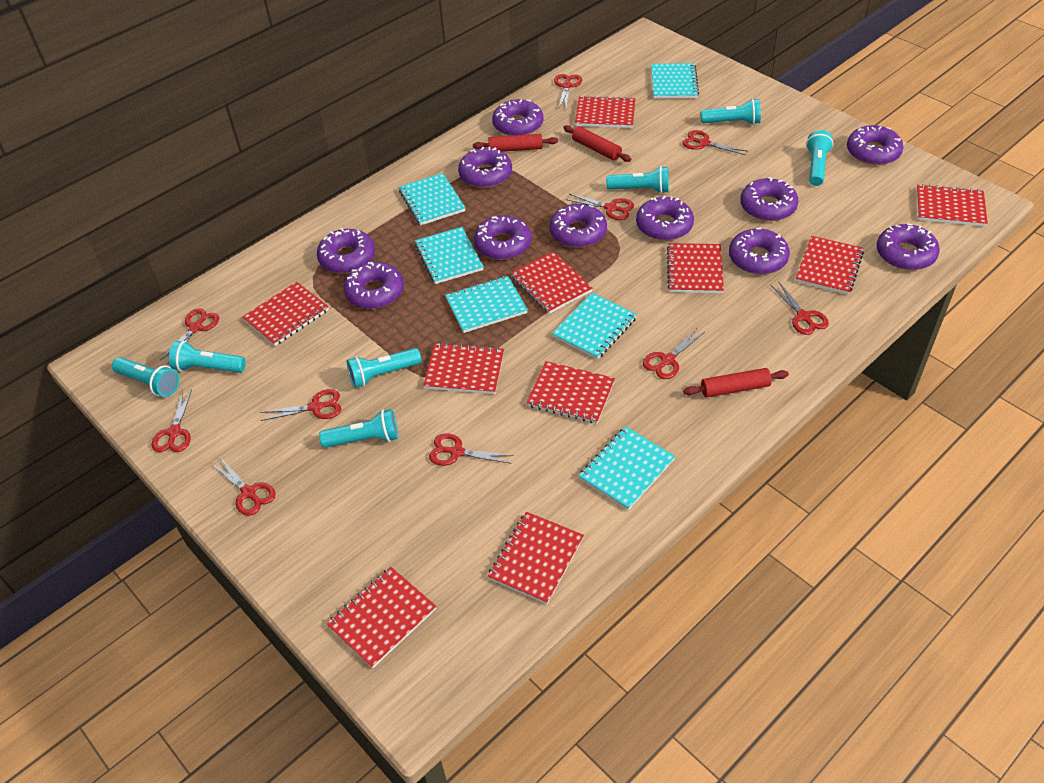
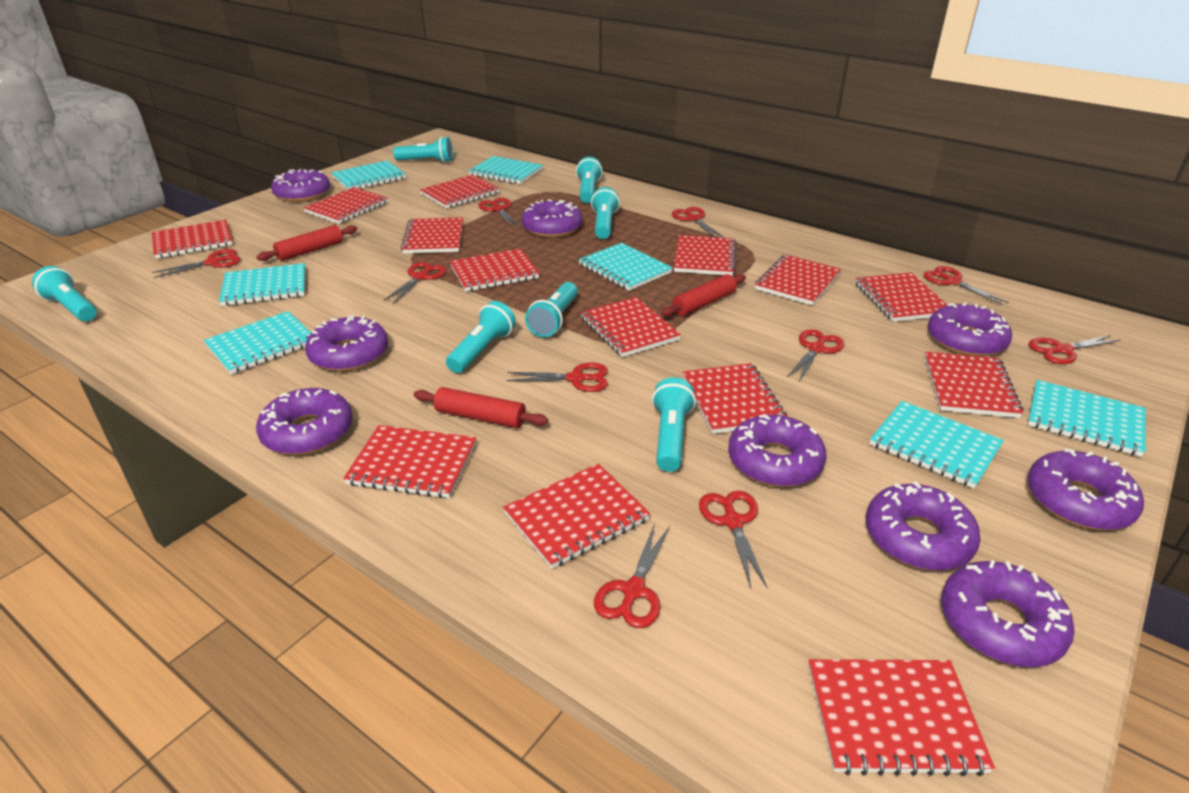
purple donut: [317,228,375,274] [344,262,404,309] [458,147,512,188] [474,216,532,260] [492,99,543,136] [550,204,607,248] [636,196,694,241] [729,228,790,275] [740,177,798,221] [847,125,904,165] [877,224,940,270] = 11 -> [256,388,353,455] [271,169,330,202] [305,316,388,372] [521,199,582,238] [728,414,827,487] [866,481,981,571] [928,302,1012,357] [942,560,1075,667] [1028,448,1144,530] = 9
red notebook: [242,282,329,346] [327,567,436,668] [423,343,504,394] [488,512,584,604] [511,252,593,314] [526,361,615,424] [575,96,635,128] [667,243,724,293] [796,236,864,294] [917,184,988,227] = 10 -> [152,220,233,259] [303,187,388,224] [343,425,477,498] [401,217,463,254] [420,175,499,208] [450,248,540,292] [503,463,650,569] [580,297,681,357] [674,235,737,276] [683,363,787,434] [755,255,841,305] [808,659,995,776] [855,272,947,322] [924,352,1023,418] = 14
turquoise notebook: [399,173,465,225] [415,227,484,284] [445,276,528,333] [552,293,637,360] [579,426,675,510] [651,63,699,99] = 6 -> [204,311,311,374] [219,263,306,306] [331,160,406,189] [468,156,543,184] [579,243,673,291] [870,401,1004,488] [1028,380,1146,457] = 7

